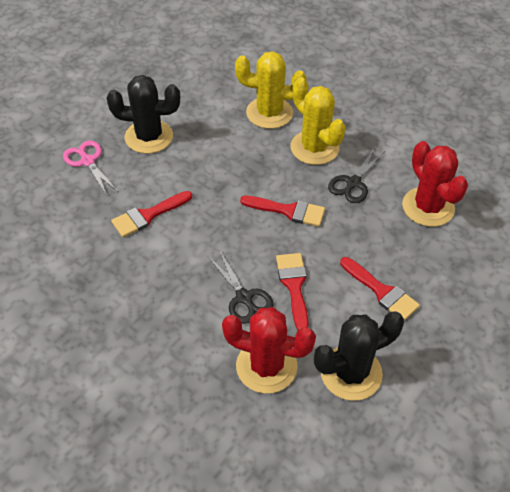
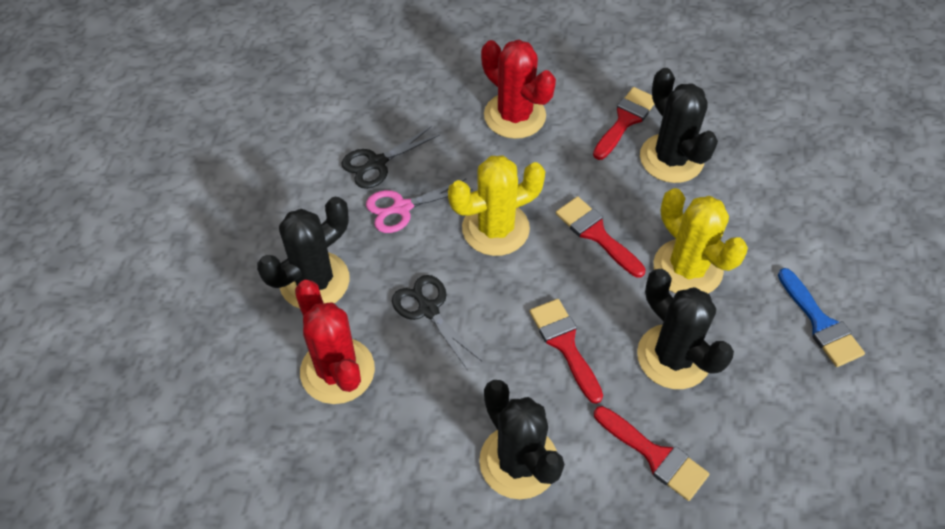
black cactus: [107,75,180,154] [314,311,404,401] = 2 -> [257,197,350,308] [479,380,565,499] [637,269,734,389] [640,68,718,183] = 4
blue brush: none = 0 -> [778,268,865,367] = 1

